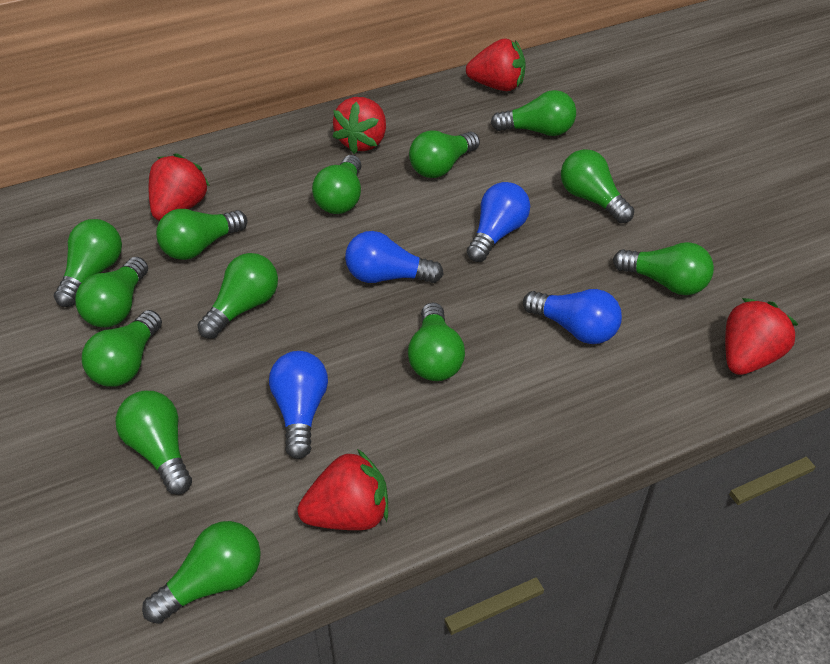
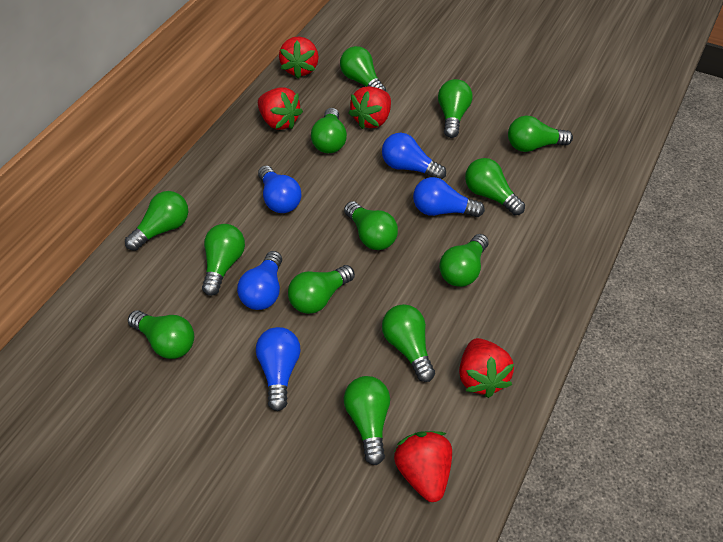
blue light bulb: [269,351,328,459] [345,231,444,283] [467,182,530,262] [523,289,622,344] = 4 -> [237,251,282,310] [256,327,300,411] [258,165,301,213] [382,133,446,179] [413,177,485,217] = 5

